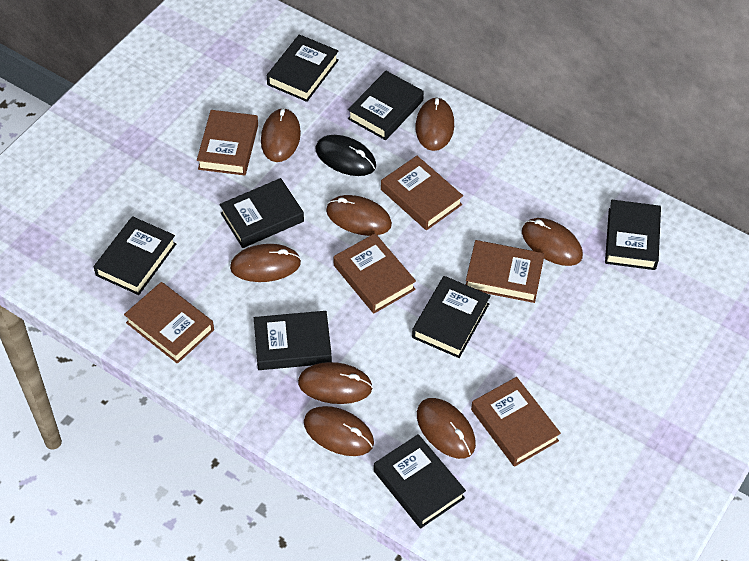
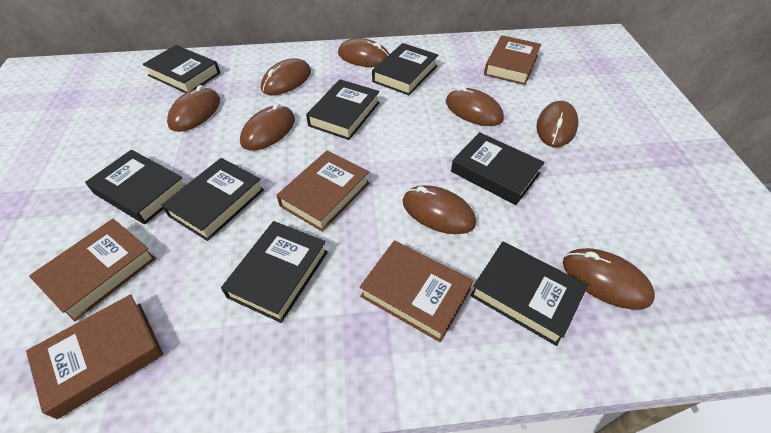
black mouse: [315,135,376,176] = 1 -> none = 0
brown book: [124,282,214,364] [197,110,258,175] [334,233,416,313] [381,156,463,230] [466,240,545,303] [471,377,561,467] = 6 -> [26,294,163,419] [29,219,156,322] [276,150,370,232] [360,241,473,343] [484,35,541,85] = 5

